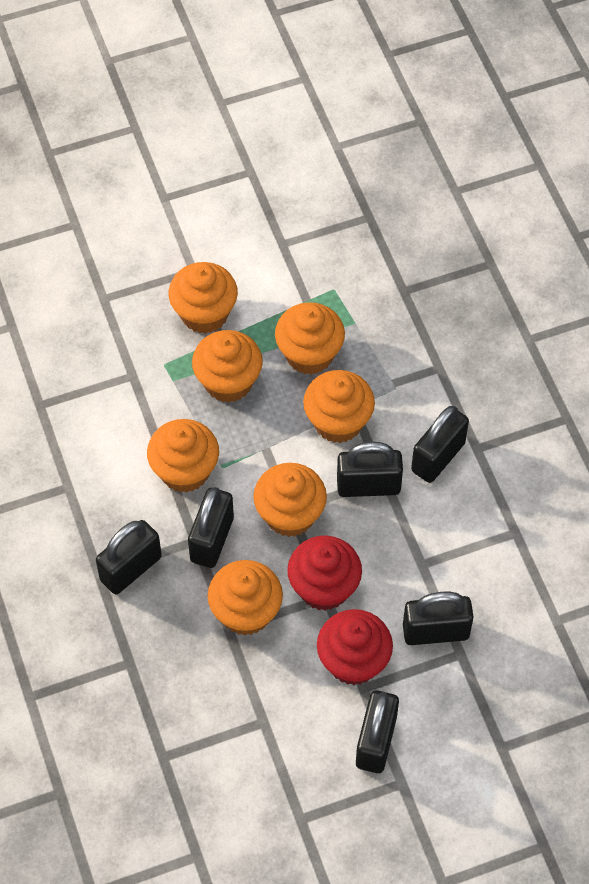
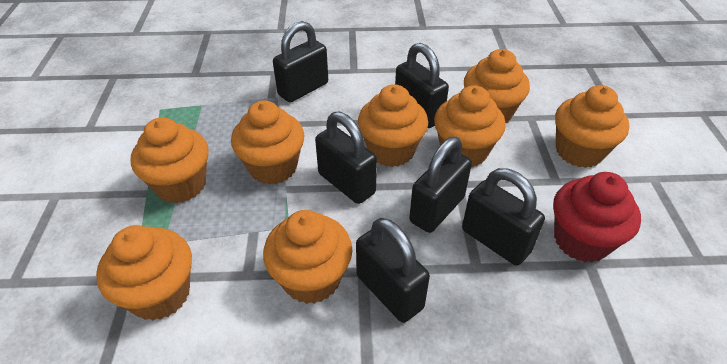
orange cupcake: [147,419,219,493] [169,262,238,334] [192,330,263,403] [208,560,283,636] [253,463,327,537] [275,302,345,375] [303,370,375,443] = 7 -> [96,225,192,321] [131,117,209,203] [231,100,304,185] [263,210,352,304] [358,85,428,167] [434,85,506,168] [464,49,530,123] [555,85,629,168] = 8
red cupcake: [287,536,362,611] [317,609,393,685] = 2 -> [553,172,641,262] = 1

